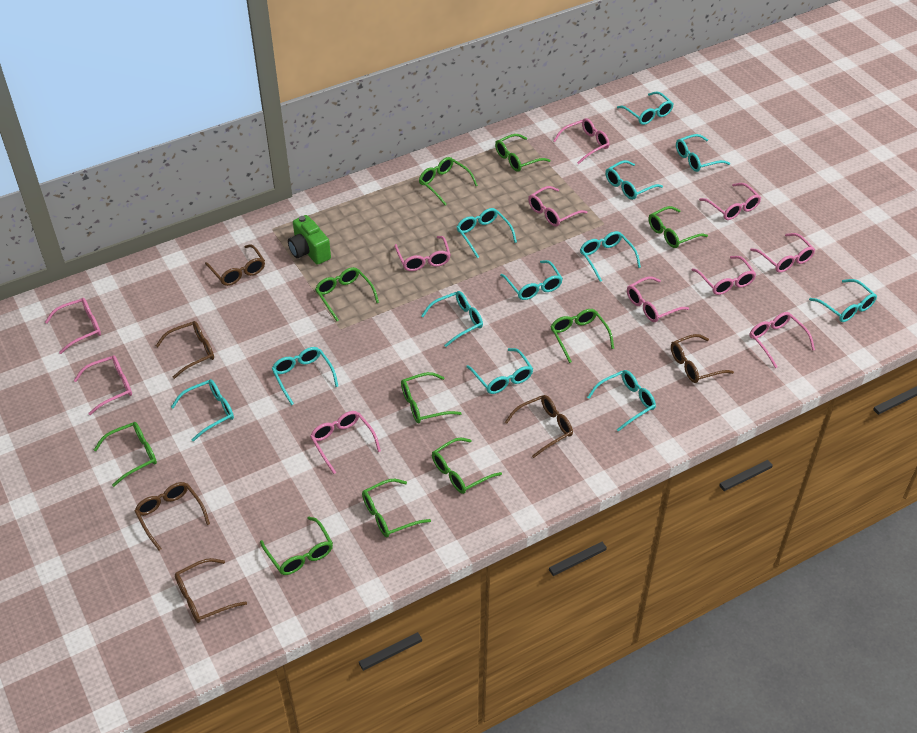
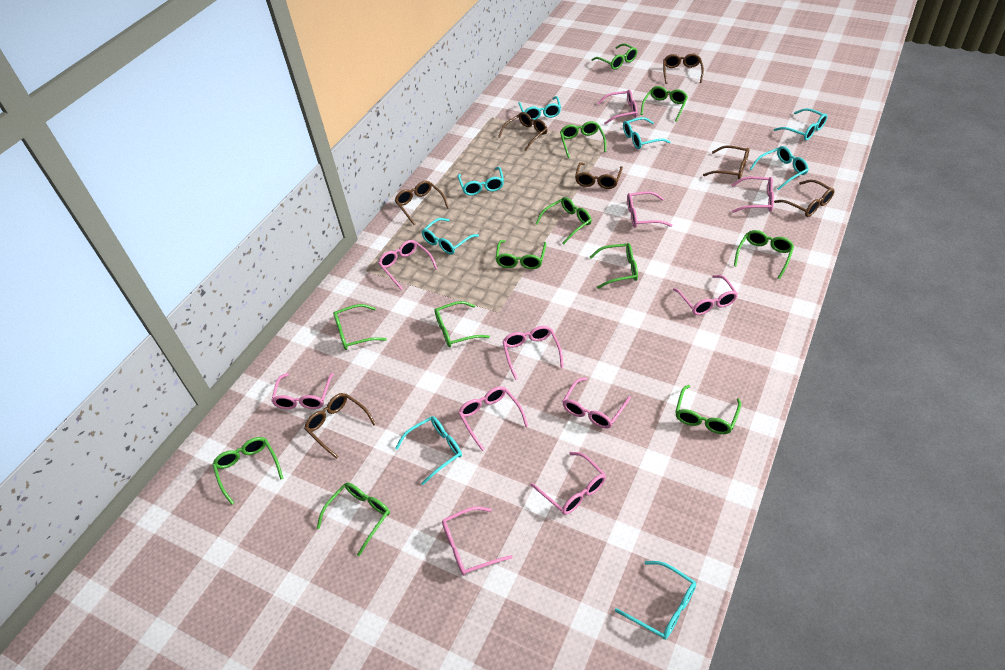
brown glasses: [135,482,210,551] [156,321,214,379] [175,558,247,623] [205,244,265,286] [505,395,573,458] [671,334,734,383] = 6 -> [304,393,376,459] [395,181,449,225] [498,112,548,151] [575,162,623,189] [663,53,704,84] [703,145,749,180] [774,180,835,217] = 7
green camera: [288,215,331,265] = 1 -> none = 0
green glasses: [94,422,157,487] [260,517,333,575] [315,267,379,321] [362,479,431,537] [401,372,462,423] [419,157,478,205] [432,437,502,494] [495,134,551,172] [550,309,614,363] [649,206,708,248] = 10 -> [212,437,284,505] [317,483,390,556] [333,304,387,350] [434,301,490,347] [495,240,546,269] [535,197,592,245] [560,121,606,158] [590,243,638,289] [592,43,638,70] [640,86,688,122] [675,385,741,434] [734,230,794,279] = 12
turquoise glasses: [171,379,234,441] [272,347,338,405] [421,291,483,347] [456,208,517,258] [466,348,533,394] [500,260,563,300] [580,231,641,282] [587,370,656,432] [605,160,663,200] [617,91,674,125] [676,134,730,172] [809,279,877,322] = 12 -> [395,416,462,485] [421,218,479,255] [458,167,504,196] [518,96,561,120] [615,561,696,640] [623,117,671,149] [750,146,809,190] [774,108,828,141] = 8

